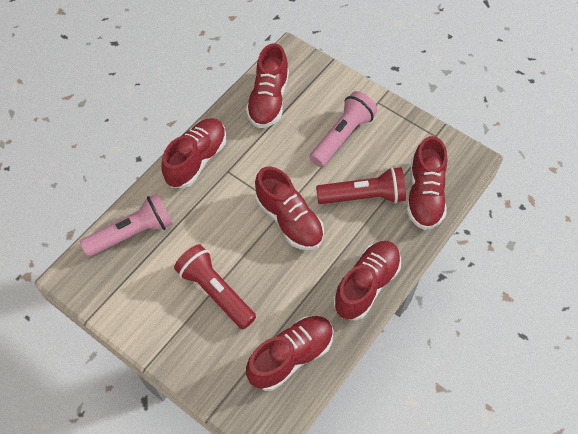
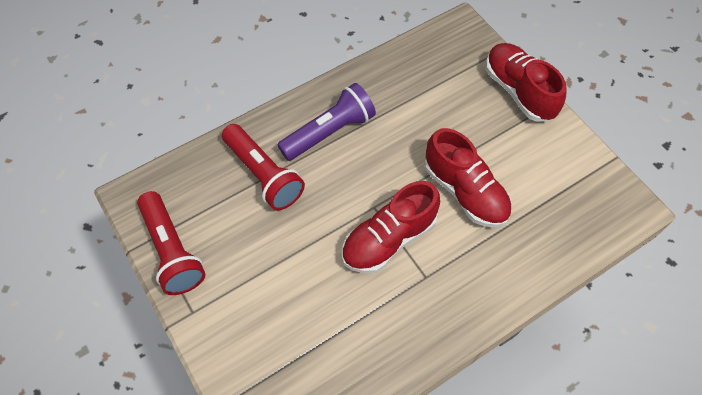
pink flashlight: [80,193,173,257] [309,91,377,167] = 2 -> none = 0
purple flashlight: none = 0 -> [277,83,376,161] = 1
red shoe: [162,118,226,188] [246,43,289,128] [246,316,334,391] [255,167,324,250] [333,241,401,320] [407,136,447,230] = 6 -> [342,181,440,273] [425,128,512,228] [486,43,567,122] = 3

